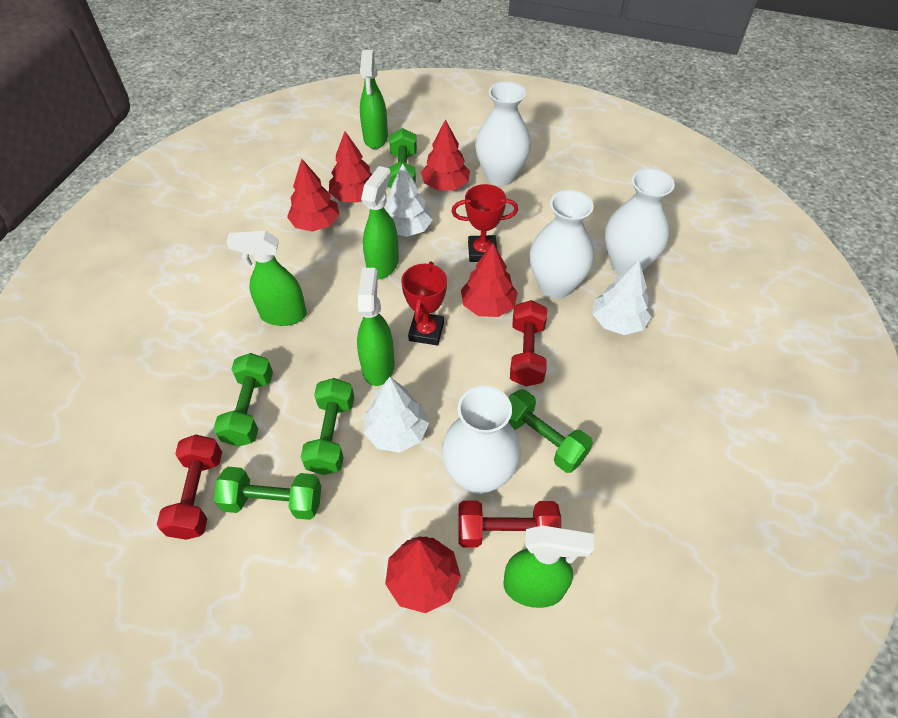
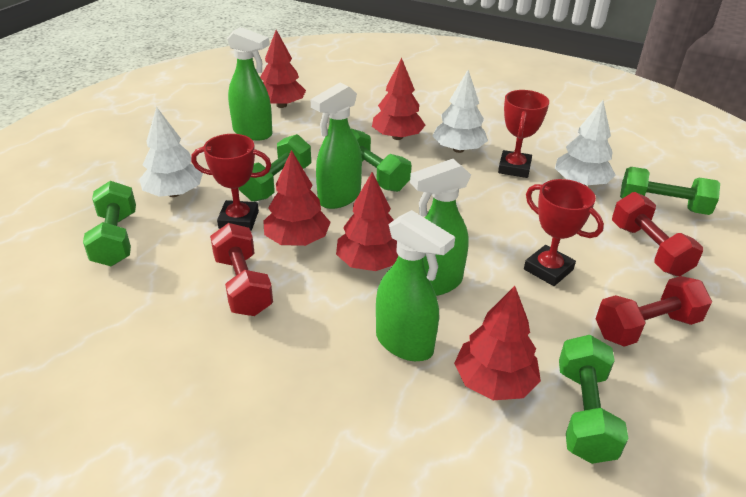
green spray bottle: [226,231,307,326] [357,268,394,386] [360,50,388,149] [361,166,399,280] [503,525,594,608] = 5 -> [227,27,272,140] [311,83,362,209] [376,210,455,361] [410,159,471,296] = 4
red trophy: [401,262,447,346] [451,184,518,262] = 2 -> [191,134,272,231] [498,90,549,178] [524,179,604,286] = 3
white vase: [442,386,521,494] [475,81,531,186] [530,190,594,299] [605,168,675,274] = 4 -> none = 0

